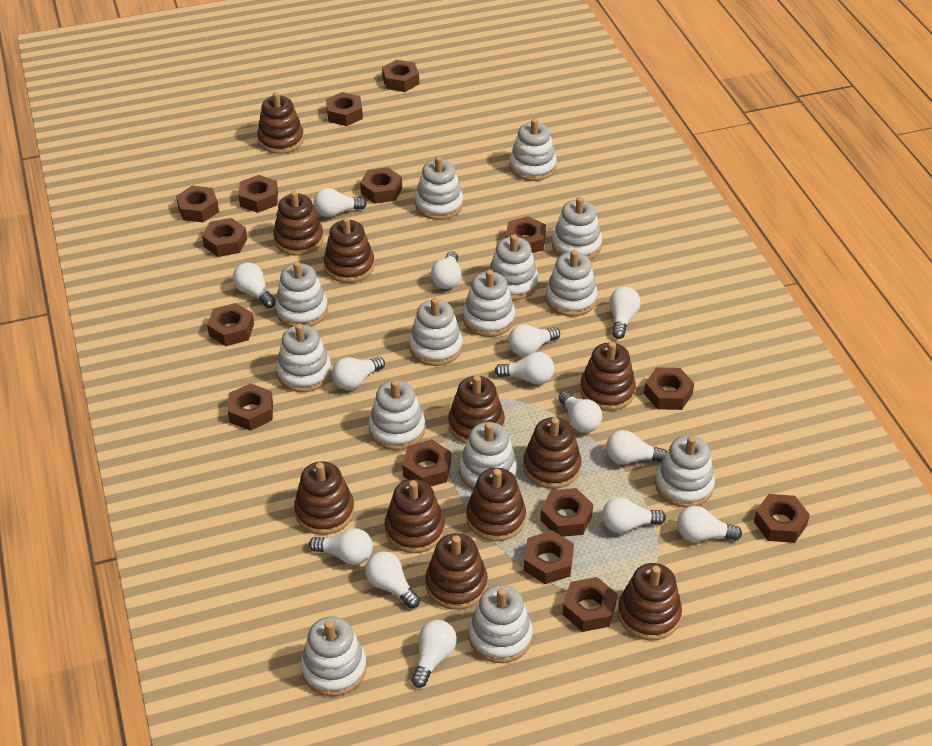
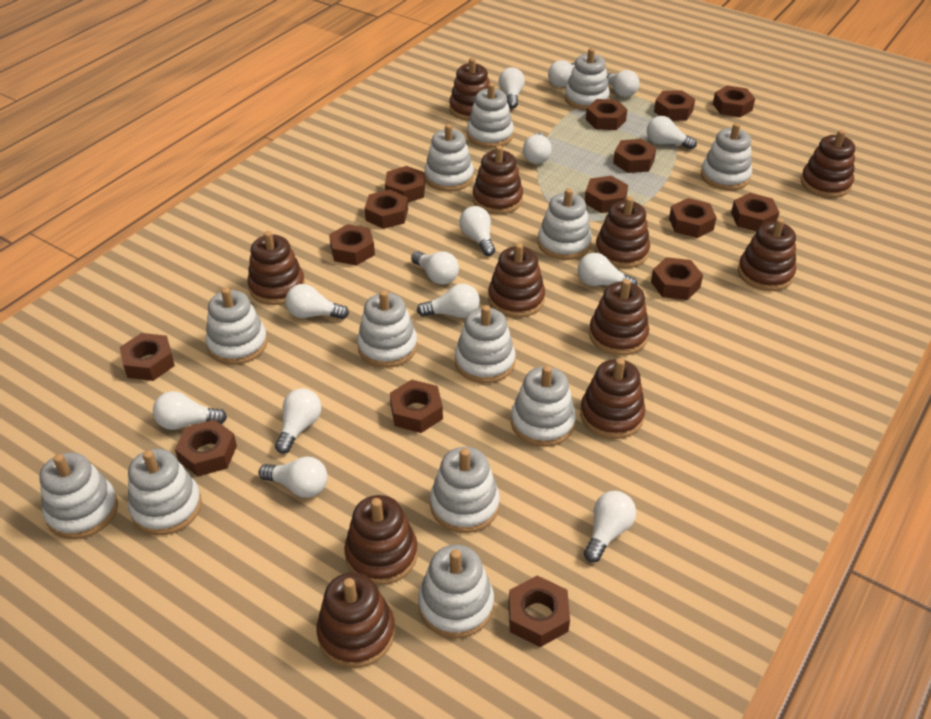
white stacking toy: [275,261,328,327] [276,323,332,392] [301,617,367,696] [369,380,425,450] [409,298,463,366] [415,156,463,220] [459,422,517,490] [463,270,515,337] [469,585,533,663] [489,234,538,301] [509,118,557,181] [545,250,598,317] [552,197,602,259] [655,435,715,508] = 14 -> [39,452,118,539] [128,449,202,535] [206,287,268,365] [357,290,418,368] [418,545,494,639] [424,124,474,192] [430,447,500,533] [455,305,515,383] [467,83,514,148] [511,365,576,447] [538,188,592,260] [565,48,610,110] [701,123,752,190] = 13

